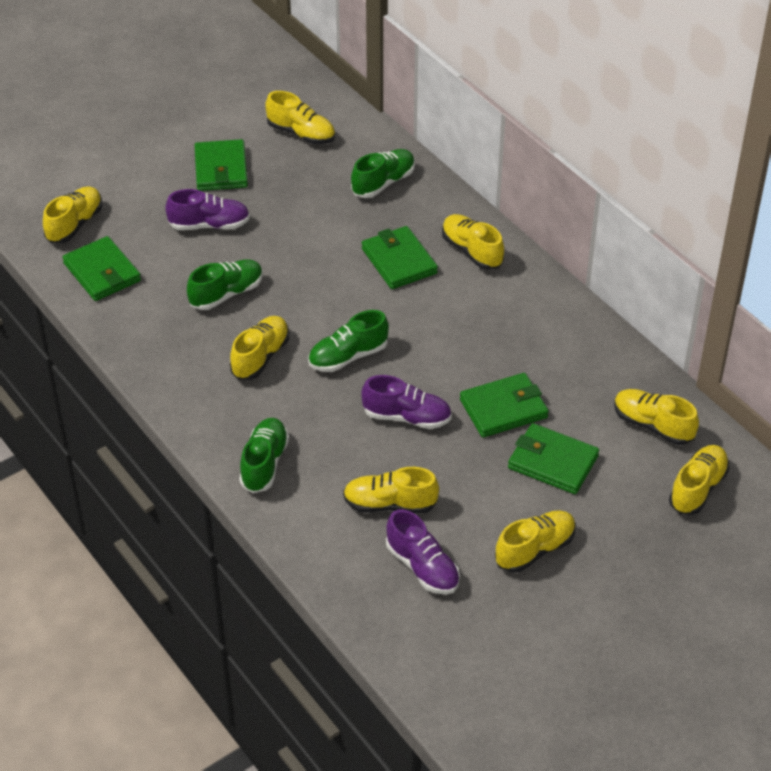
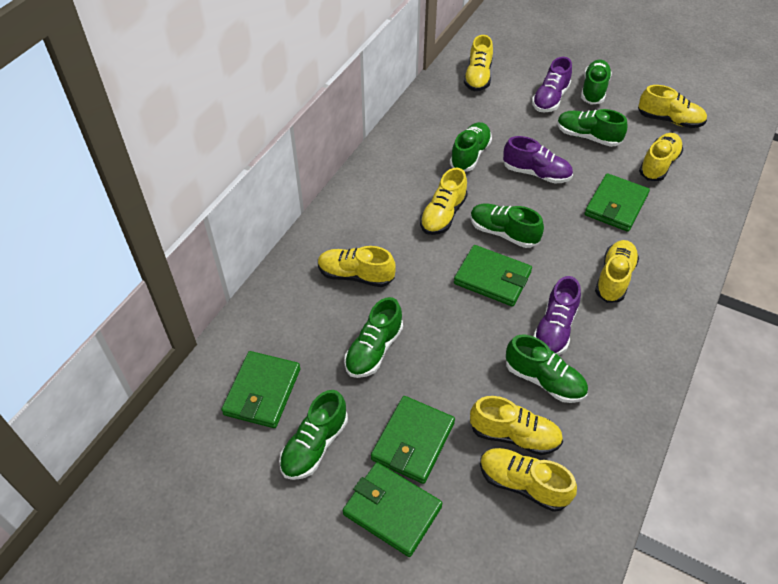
green shoe: [187,259,263,310] [239,418,289,493] [308,310,389,372] [351,149,415,198] = 4 -> [279,390,348,480] [344,297,403,378] [450,122,492,172] [470,203,544,248] [506,335,588,403] [557,109,628,147] [581,59,612,105] = 7

